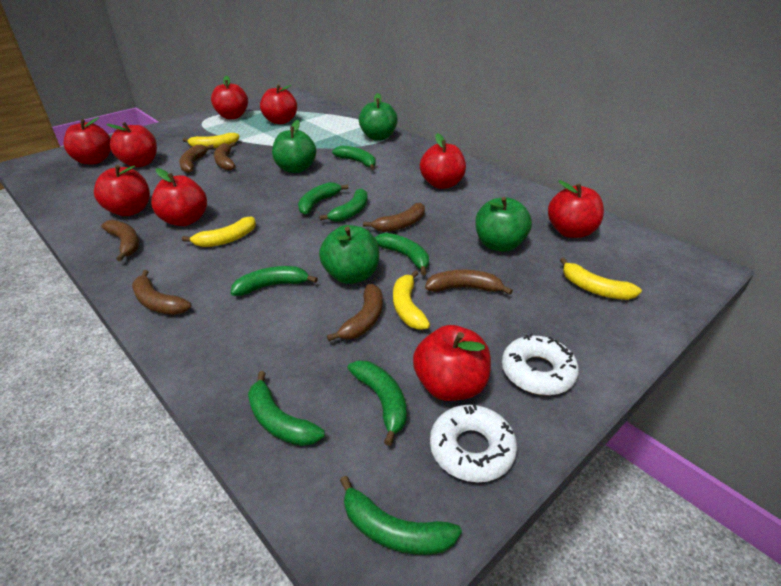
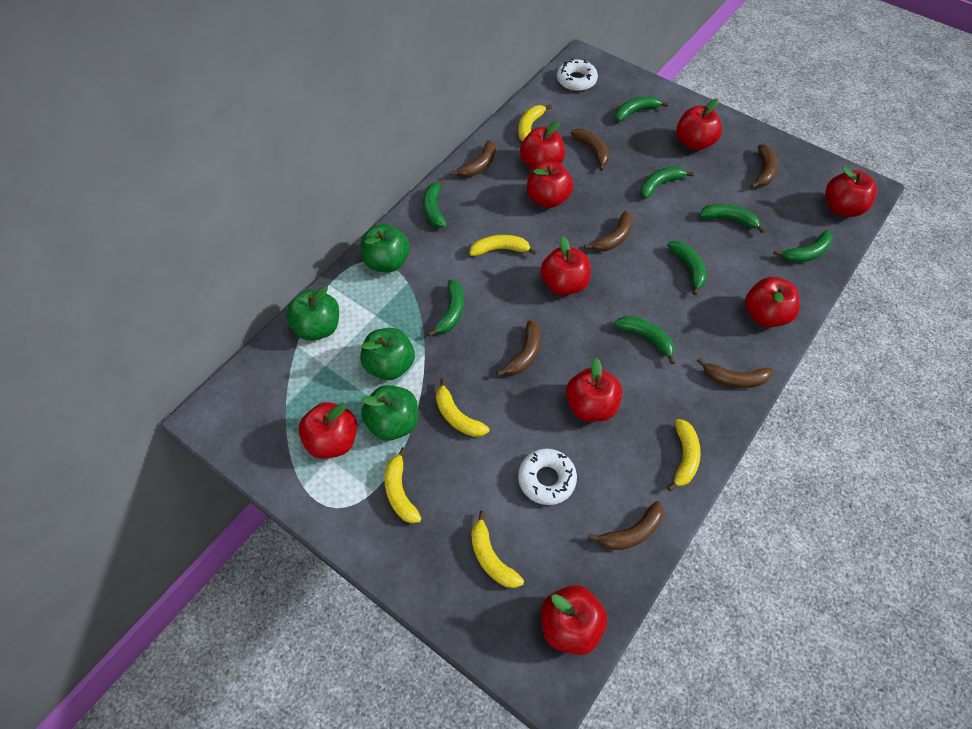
yellow banana: [182,217,256,247] [183,133,240,149] [393,270,430,330] [560,258,642,300] = 4 -> [384,447,421,523] [436,378,489,437] [469,235,537,256] [471,511,524,588] [518,104,552,142] [667,419,701,491] = 6

